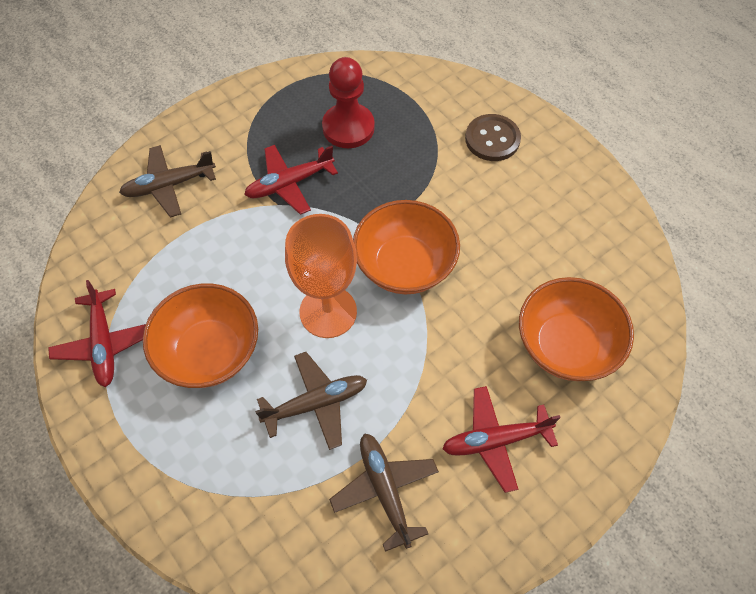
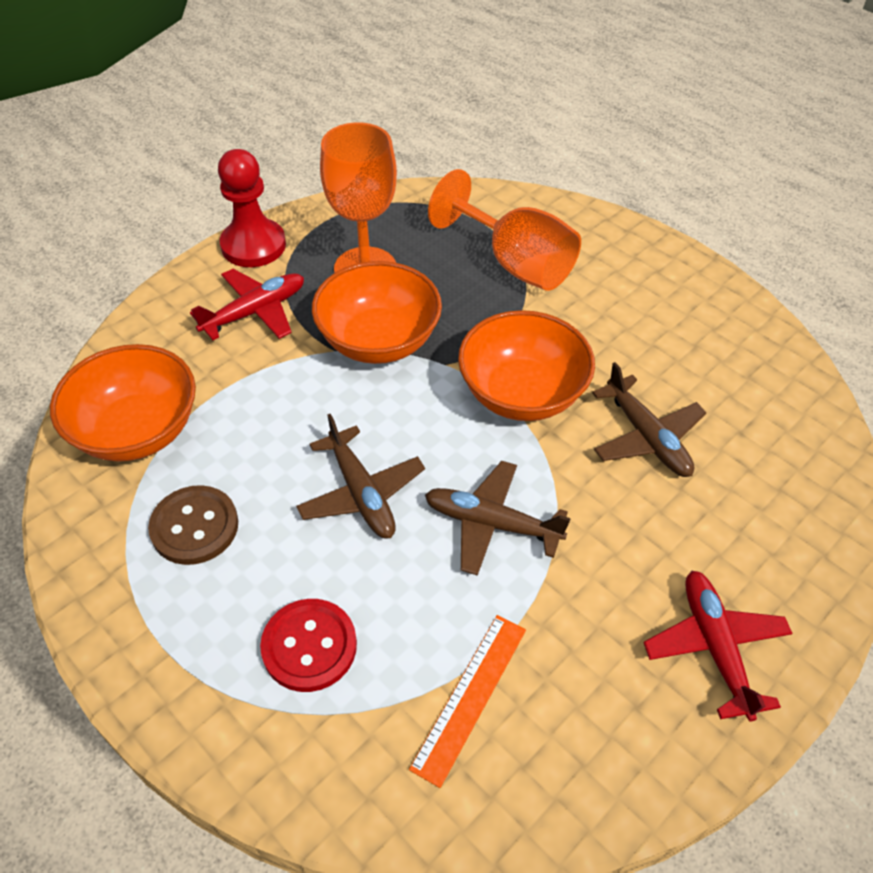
orange goblet: [285,214,357,338] = 1 -> [320,122,397,273] [428,169,581,291] = 2
orange ruler: none = 0 -> [409,615,526,788] = 1
red button: none = 0 -> [260,599,357,692] = 1
red plane: [48,280,146,387] [244,145,338,215] [442,386,561,493] = 3 -> [190,269,304,340] [643,571,793,722] = 2

